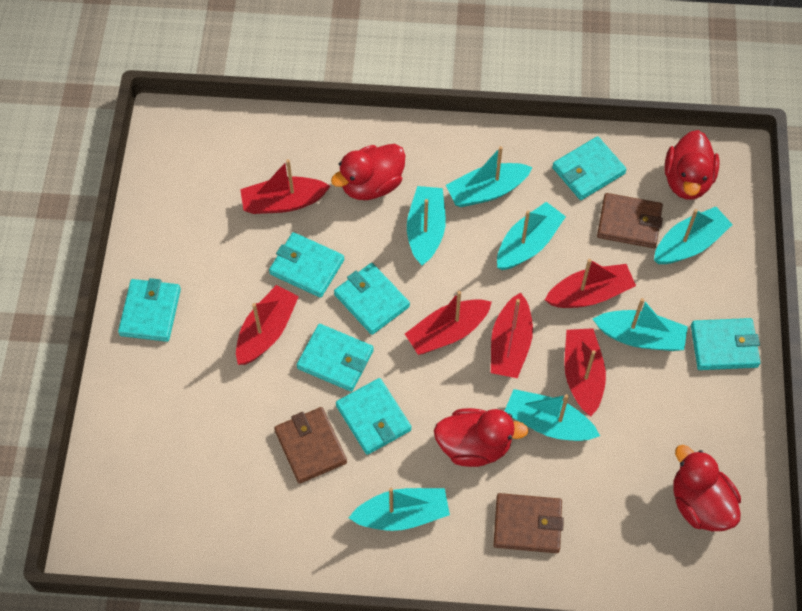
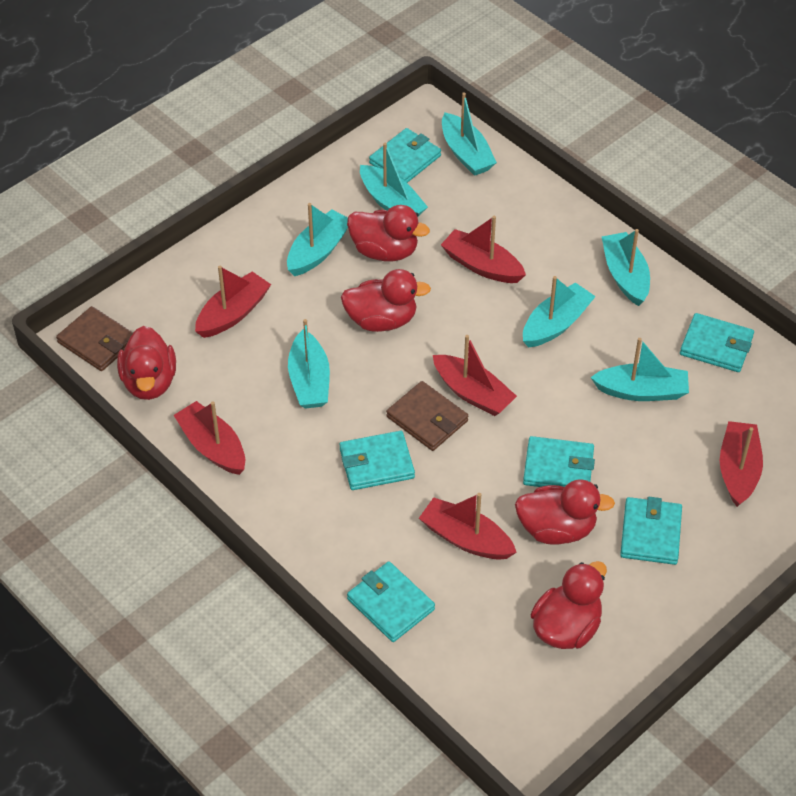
brown wallet: [274,407,347,484] [493,493,564,553] [597,193,663,248] = 3 -> [56,306,133,371] [386,381,468,451] = 2
red duck: [331,144,405,200] [434,408,529,467] [664,130,720,200] [673,445,741,531] = 4 -> [117,326,176,400] [341,269,431,332] [347,205,430,261] [515,479,615,545] [531,561,607,649] = 5
turquoise wallet: [118,278,181,342] [269,232,344,298] [297,324,374,392] [334,263,410,335] [336,378,412,455] [552,136,627,200] [691,318,760,370] = 7 -> [339,431,415,490] [347,561,435,642] [369,128,441,183] [523,436,595,487] [620,497,682,565] [680,313,754,372] = 6

